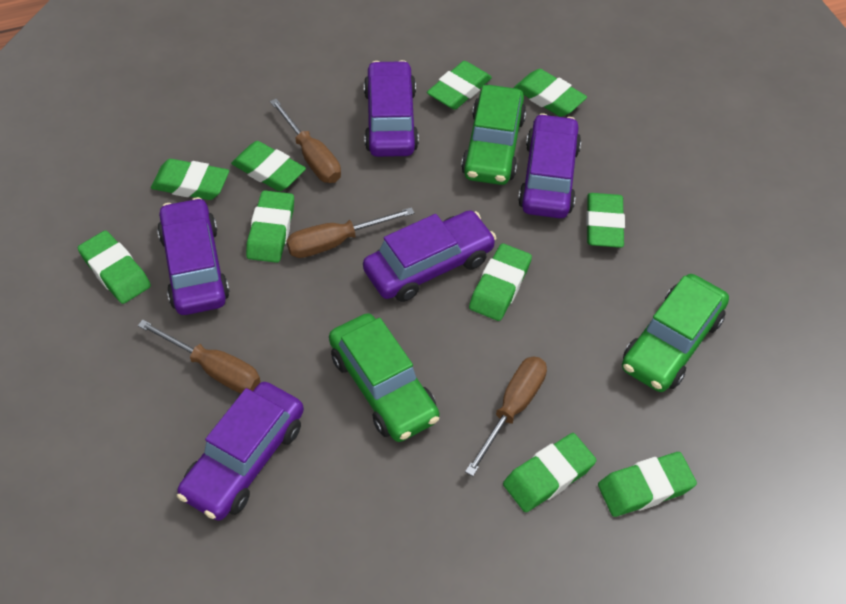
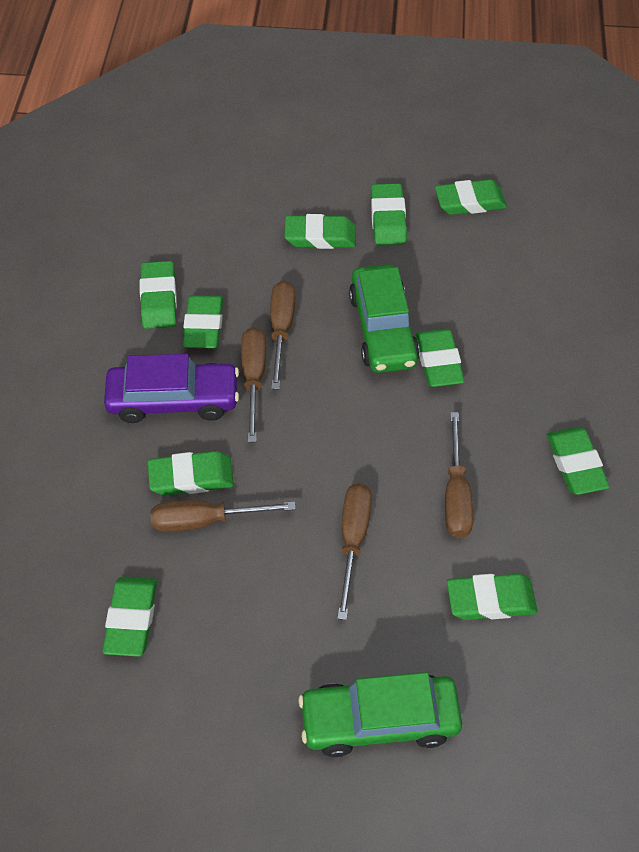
brown screwdriver: [138,320,260,393] [270,99,341,183] [286,207,414,258] [465,357,547,476] = 4 -> [150,500,296,532] [241,327,266,442] [270,281,295,389] [337,483,372,620] [445,412,473,538] = 5
green car: [329,313,439,442] [461,85,526,185] [622,274,729,392] = 3 -> [298,672,462,757] [349,264,419,373] = 2
purple car: [157,197,230,315] [177,382,304,521] [363,210,496,302] [364,60,419,157] [518,113,581,218] = 5 -> [104,354,239,423] = 1

